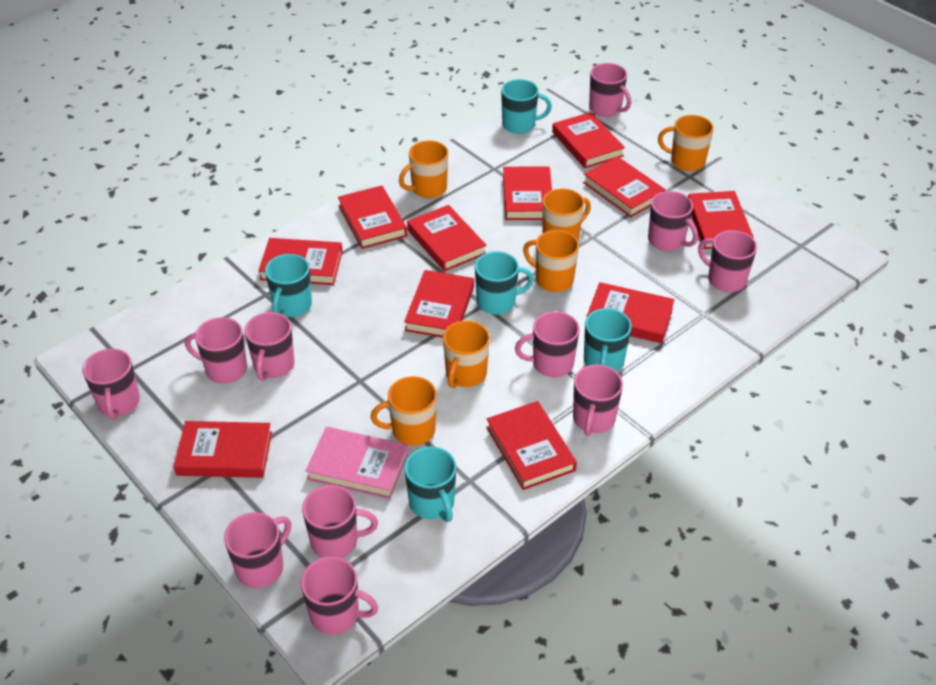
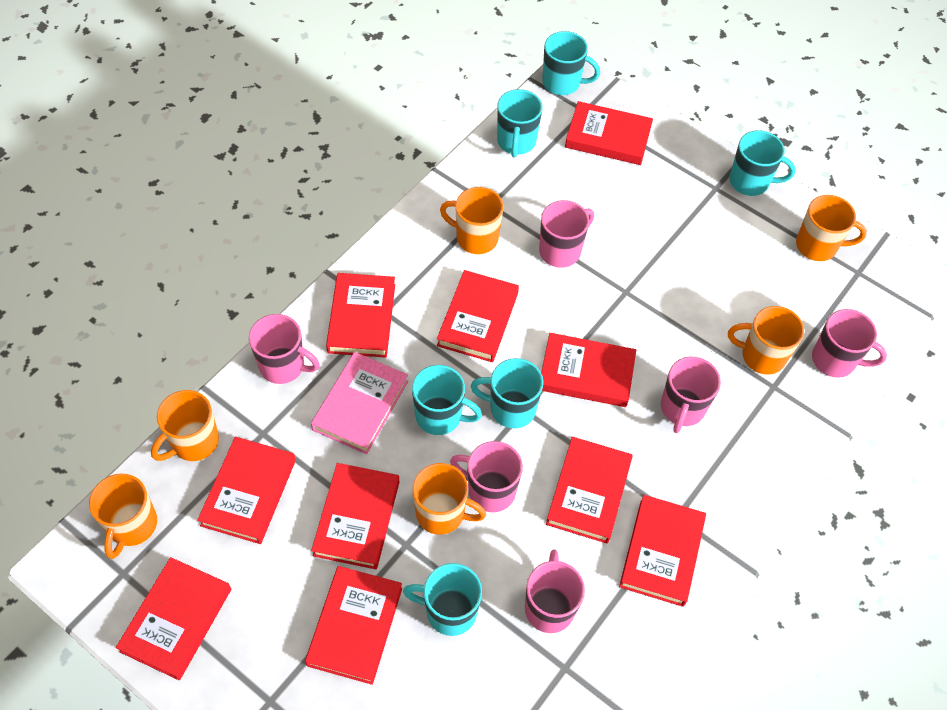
pink mug: [82,349,140,420] [185,317,247,384] [224,512,291,588] [245,312,295,381] [301,557,378,635] [302,485,378,558] [515,311,580,377] [573,365,623,436] [589,63,631,117] [648,191,698,251] [698,230,757,292] = 11 -> [249,314,320,384] [450,441,523,512] [525,549,585,633] [539,200,594,268] [661,357,721,433] [812,309,887,378] = 6
red book: [174,421,272,478] [258,238,343,285] [338,185,407,249] [404,270,474,338] [407,205,487,271] [486,401,577,490] [503,166,552,220] [552,112,625,168] [583,156,666,217] [586,282,675,343] [688,191,753,249] = 11 -> [116,557,231,680] [197,437,296,544] [305,566,402,685] [311,463,399,569] [326,273,395,357] [437,270,519,362] [541,333,636,407] [546,437,633,544] [565,101,653,165] [619,495,706,607] = 10
turquoise mug: [265,254,312,317] [404,446,456,522] [475,251,534,314] [501,79,552,134] [584,308,632,372] = 5 -> [403,563,482,636] [412,365,482,435] [471,358,544,428] [497,89,543,158] [542,31,600,95] [729,130,796,196] = 6

